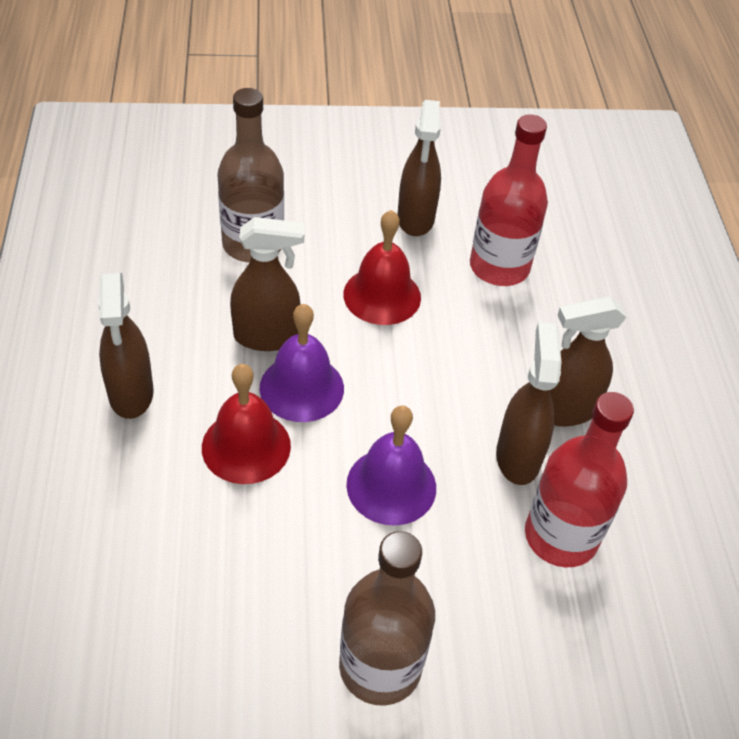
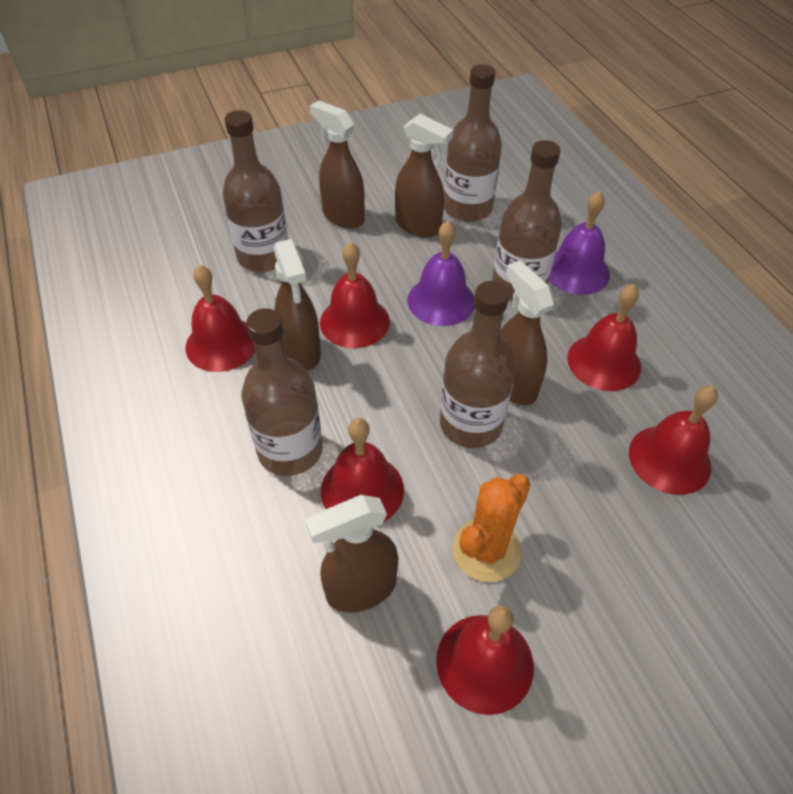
brown bottle: [217,88,284,262] [339,531,435,706] = 2 -> [223,110,288,272] [241,308,323,476] [440,281,516,448] [444,64,502,222] [492,140,562,302] = 5
orange cactus: none = 0 -> [452,474,531,582] = 1
red bell: [202,364,291,484] [343,210,421,325] = 2 -> [186,265,255,372] [320,242,390,348] [321,418,404,522] [436,605,534,715] [567,284,641,391] [629,386,718,495] = 6
red bottle: [470,114,548,286] [525,392,634,567] = 2 -> none = 0

